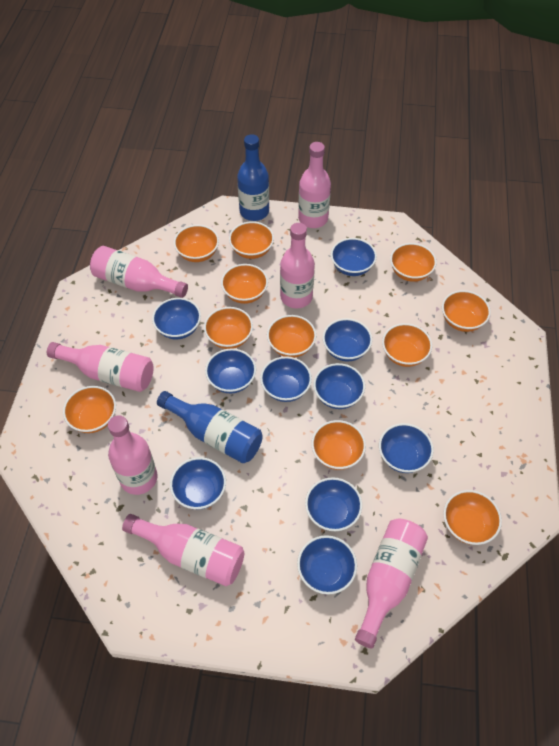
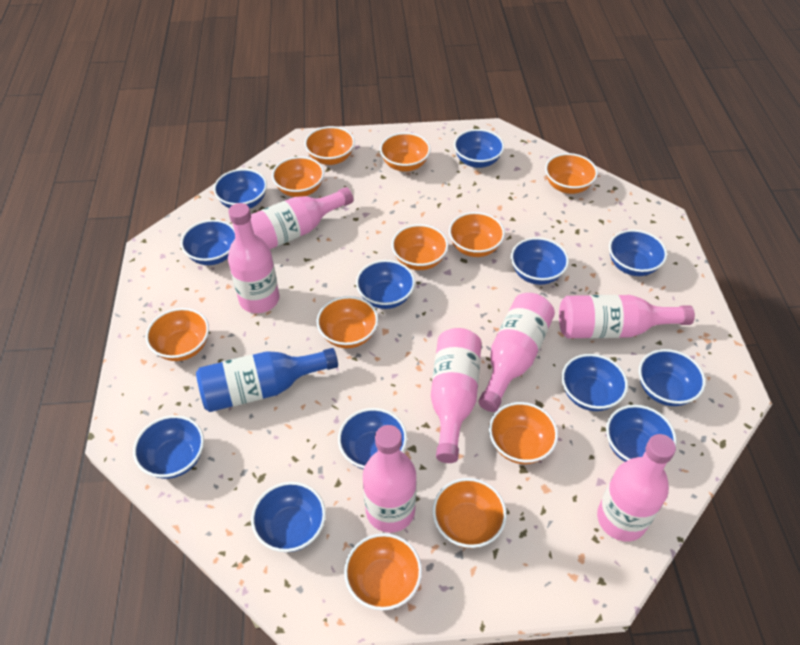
blue bottle: [157,391,263,463] [237,134,269,221] = 2 -> [196,348,338,412] = 1
blue bowl: [152,298,201,339] [170,457,226,510] [205,349,256,393] [260,356,312,402] [297,535,357,595] [305,477,362,531] [314,363,365,409] [323,318,372,361] [331,238,377,276] [379,423,434,473] = 10 -> [133,415,204,479] [181,220,235,265] [213,169,267,208] [251,482,326,552] [338,408,407,470] [356,260,415,309] [454,129,504,168] [511,237,569,285] [561,354,628,411] [606,405,677,462] [609,230,667,276] [639,349,706,406] = 12

